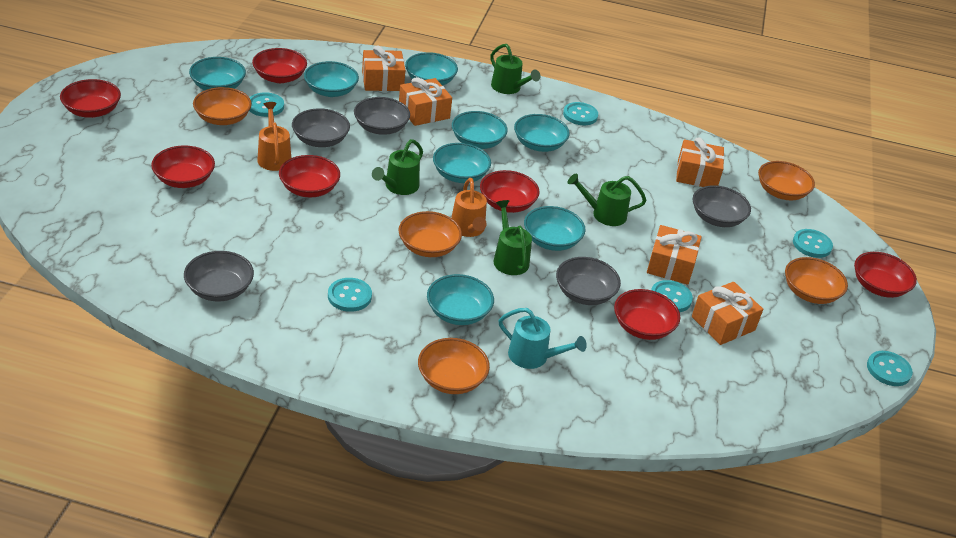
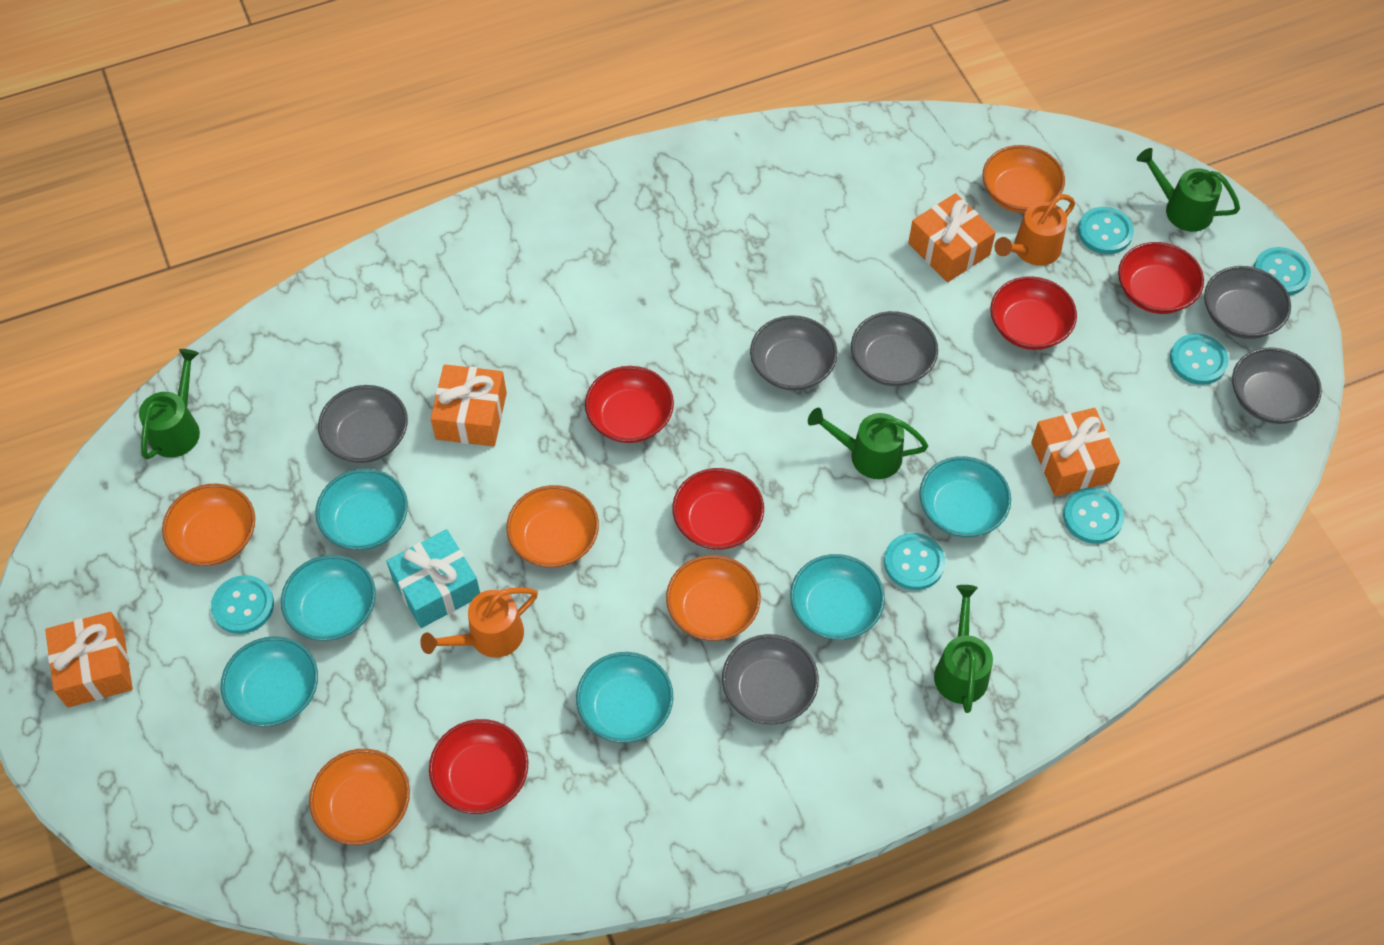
grey bowl: [184,251,254,302] [292,108,350,147] [354,97,410,135] [556,257,621,305] [693,185,751,227] = 5 -> [318,385,408,463] [722,634,819,725] [750,315,837,391] [851,311,938,386] [1204,266,1291,339] [1232,347,1322,424] = 6
orange gift: [362,45,405,91] [399,77,452,126] [647,225,702,285] [676,137,724,187] [692,282,763,345] = 5 -> [45,612,133,708] [430,364,507,447] [908,193,996,282] [1031,408,1120,496] = 4
red bowl: [60,79,121,118] [151,145,215,188] [252,48,307,83] [279,155,340,197] [480,170,540,213] [614,289,680,340] [854,252,917,298] = 7 -> [429,719,528,814] [585,366,674,443] [672,468,764,550] [990,276,1077,350] [1118,242,1204,314] = 5
turquoise bowl: [189,57,246,90] [304,61,359,97] [405,52,458,86] [427,274,494,325] [433,143,491,183] [452,111,508,149] [514,114,570,152] [524,206,585,251] = 8 -> [221,636,318,727] [281,555,376,641] [315,469,408,550] [576,652,673,743] [790,554,885,640] [919,456,1011,538] = 6
turquoise gift: none = 0 -> [386,529,480,628] = 1
turquoise watering can: [498,308,587,369] = 1 -> none = 0

